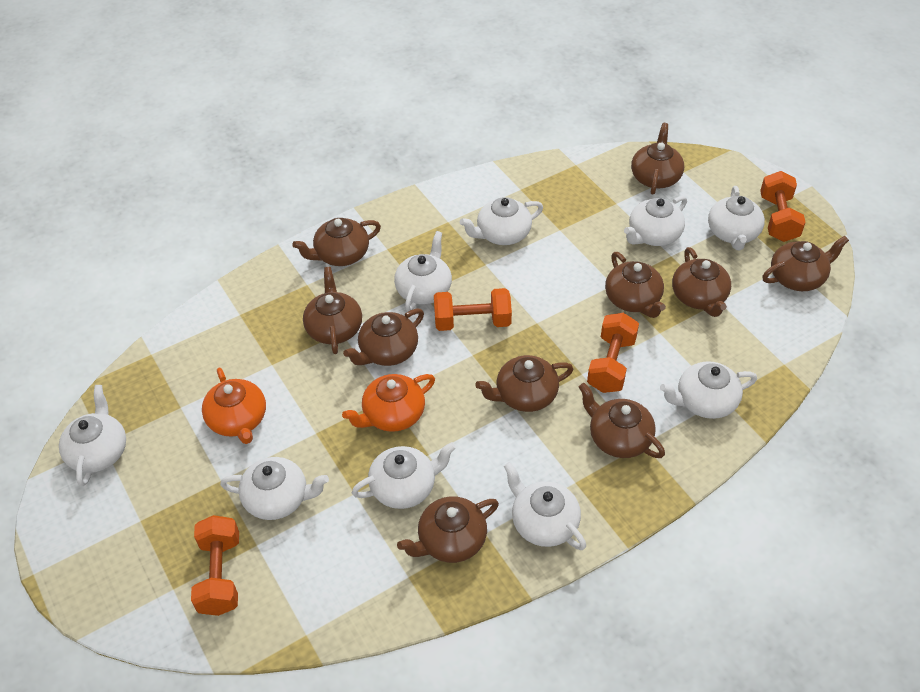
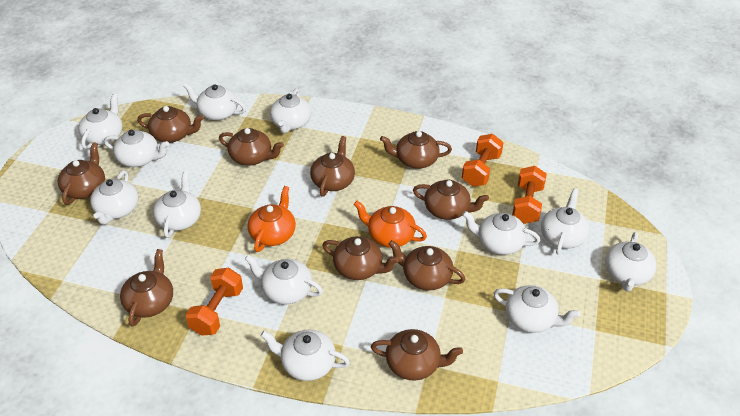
orange dumbbell: [191,515,239,616] [434,288,512,331] [587,313,639,393] [760,171,806,242] = 4 -> [186,268,243,336] [462,134,504,186] [512,166,547,224] = 3
white teapot: [59,385,126,486] [220,457,329,520] [352,442,456,509] [394,231,452,312] [460,197,543,245] [504,462,586,550] [624,196,687,246] [660,361,757,419] [708,186,765,250] = 9 -> [78,94,122,149] [90,171,138,225] [104,130,169,167] [153,171,201,238] [183,83,246,121] [245,255,323,304] [261,330,350,381] [270,89,311,133] [462,211,540,255] [494,285,580,333] [541,189,590,254] [605,232,657,292] = 12

